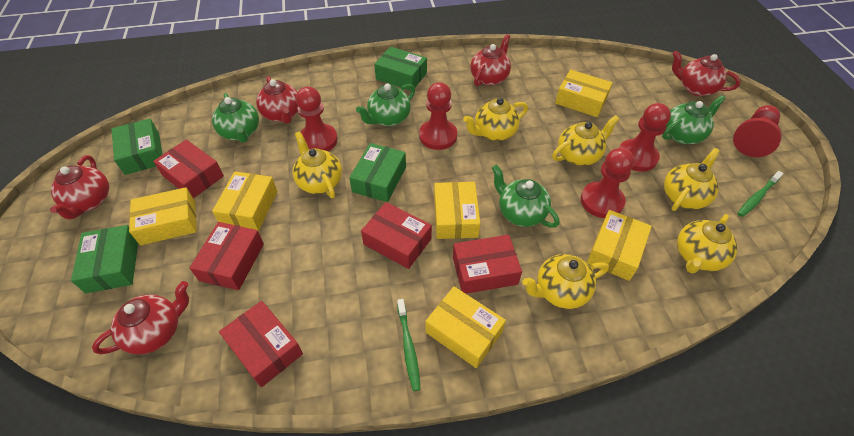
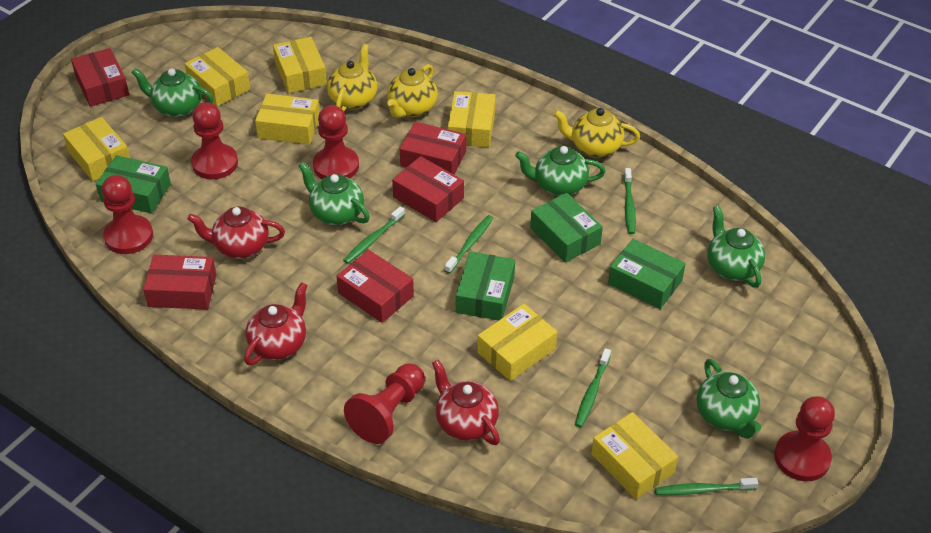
green teapot: [212,93,259,143] [356,83,415,126] [492,165,559,228] [662,95,726,144] = 4 -> [131,68,214,118] [299,162,370,225] [515,146,605,196] [697,359,761,439] [707,206,765,288] = 5
green toothbrush: [397,299,421,391] [737,171,784,217] = 2 -> [343,206,405,264] [444,215,493,274] [575,348,611,427] [624,168,636,234] [655,478,758,495] = 5
red teapot: [50,155,109,219] [92,281,189,355] [256,76,298,124] [470,34,511,86] [672,50,740,96] = 5 -> [188,206,285,259] [244,282,308,365] [432,360,500,445] = 3
yellow box: [129,187,197,245] [212,171,277,231] [425,287,506,368] [434,182,480,239] [555,70,613,117] [587,210,652,281] = 6 -> [63,117,130,181] [185,47,250,106] [255,94,320,145] [273,37,327,93] [448,91,496,147] [477,304,557,381] [591,412,678,499] = 7
yellow teapot: [293,131,342,198] [463,98,528,141] [522,254,609,309] [552,115,619,166] [664,148,720,211] [677,214,738,273] = 6 -> [327,44,377,111] [387,64,438,118] [553,108,640,158] = 3

